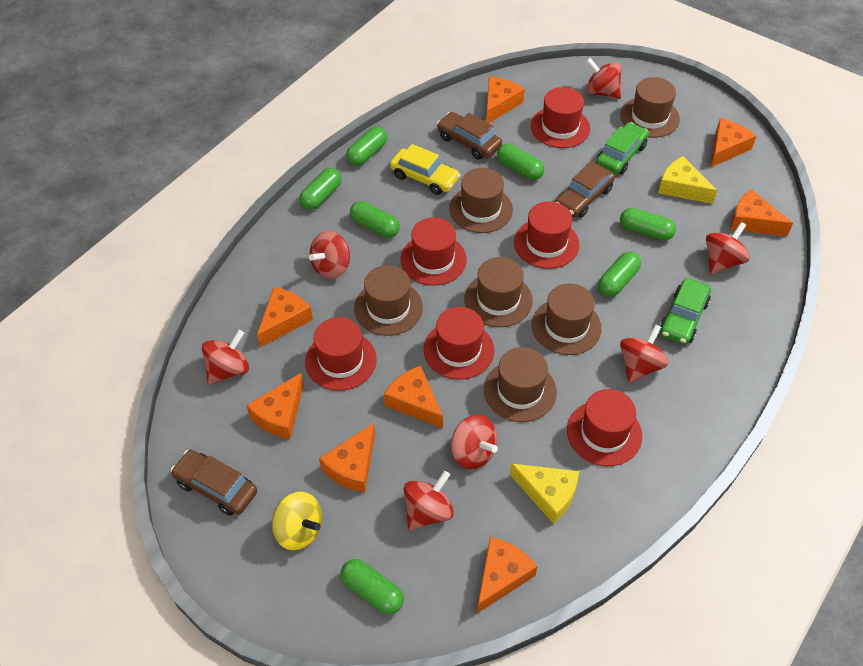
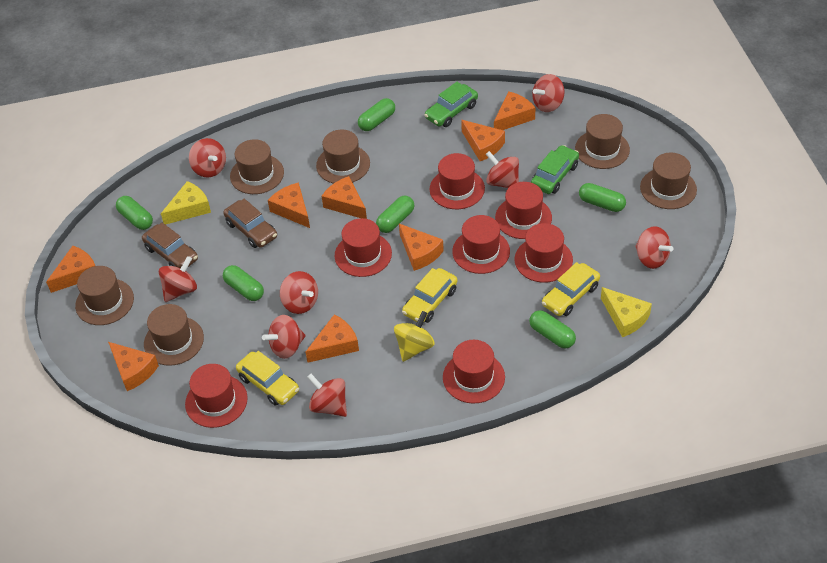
brown car: [171,450,257,516] [437,112,502,160] [555,162,615,218] = 3 -> [142,222,198,268] [223,198,277,248] = 2
green capsule: [299,168,342,210] [340,559,404,614] [346,126,387,166] [350,201,400,238] [497,143,544,180] [598,251,641,297] [620,208,676,241] = 7 -> [116,196,153,230] [223,265,264,301] [358,98,395,131] [376,196,414,233] [529,310,576,348] [579,183,626,212] = 6
red hat: [305,317,377,391] [400,217,467,286] [423,307,494,380] [514,201,579,269] [531,87,590,148] [567,389,642,466] = 6 -> [185,364,248,428] [335,218,392,277] [429,153,485,209] [443,340,505,403] [452,215,510,274] [495,182,552,239] [515,223,573,283] = 7
red spinning top: [202,330,249,385] [309,231,350,279] [404,471,454,530] [451,415,498,469] [586,58,621,99] [620,324,668,383] [706,222,750,274] = 7 -> [159,256,197,302] [189,138,226,177] [262,315,306,359] [280,271,318,314] [307,374,347,417] [486,151,519,188] [532,74,564,112] [635,226,673,269] = 8
yellow car: [390,144,460,195] = 1 -> [236,351,299,406] [402,268,457,323] [542,262,600,316] = 3

